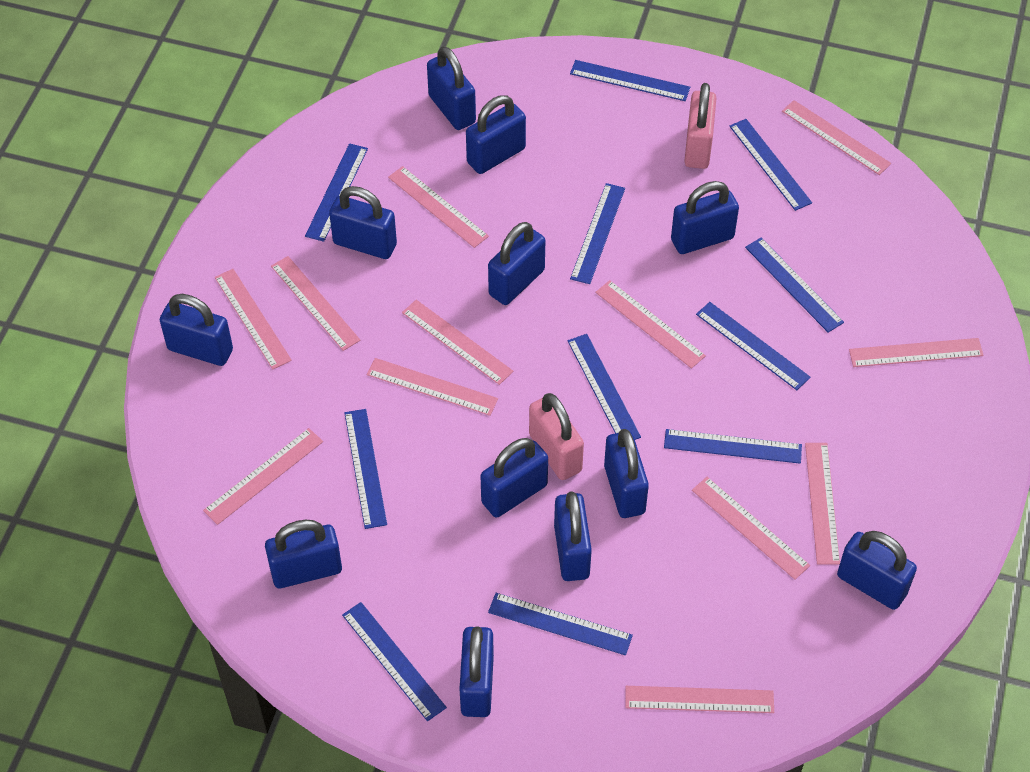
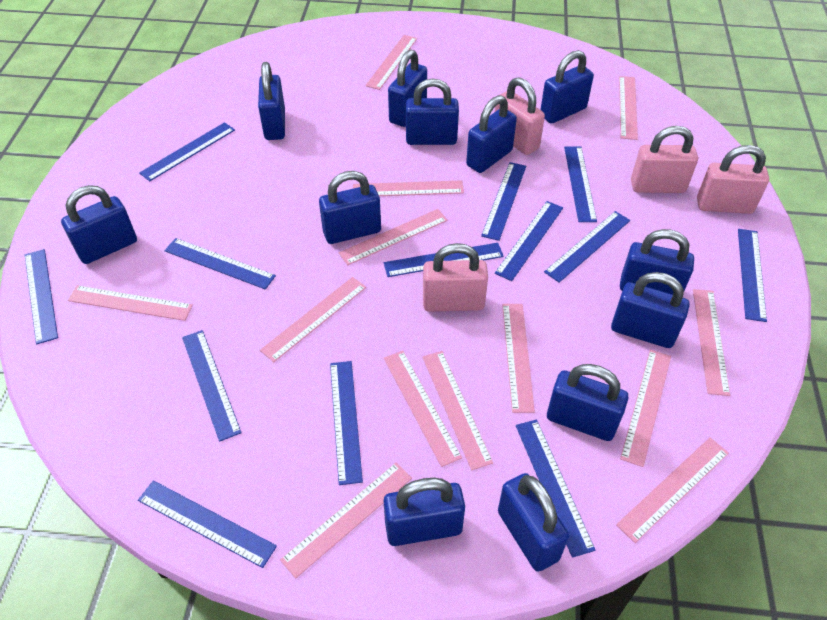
blue ruler: [305,143,368,242] [342,602,447,721] [344,409,387,529] [488,593,633,655] [567,334,641,440] [570,60,690,101] [570,183,625,284] [664,429,802,464] [696,302,811,390] [729,119,812,211] [745,238,844,333] = 11 -> [25,249,58,344] [138,481,277,568] [139,122,235,182] [164,238,276,290] [182,330,242,442] [330,361,363,485] [384,243,504,277] [481,162,526,241] [495,201,563,281] [516,420,595,558] [544,211,630,283] [564,146,597,222] [738,229,767,322] = 13
pink padlock: [529,393,584,480] [684,83,717,169] = 2 -> [423,243,488,312] [495,77,545,155] [631,126,698,193] [697,145,769,214] = 4
pink ruler: [203,428,323,525] [215,269,292,369] [271,256,360,351] [367,358,498,416] [388,166,489,248] [402,300,513,385] [595,280,706,369] [625,686,774,713] [692,477,810,580] [782,100,891,175] [805,443,840,565] [849,338,984,367] = 12 -> [68,285,193,321] [260,277,366,362] [280,462,412,578] [339,209,448,265] [353,180,464,196] [365,35,417,90] [384,351,462,467] [422,351,493,470] [502,304,535,413] [616,438,729,543] [619,76,638,140] [620,349,671,467] [693,289,730,396] = 13

